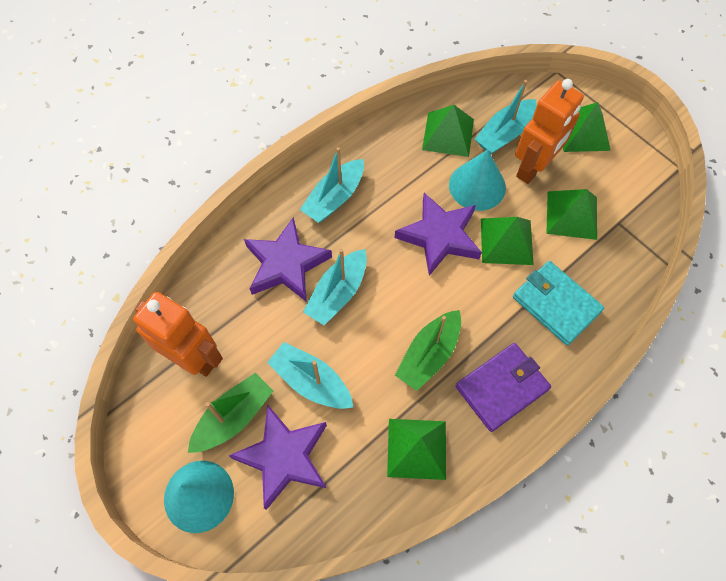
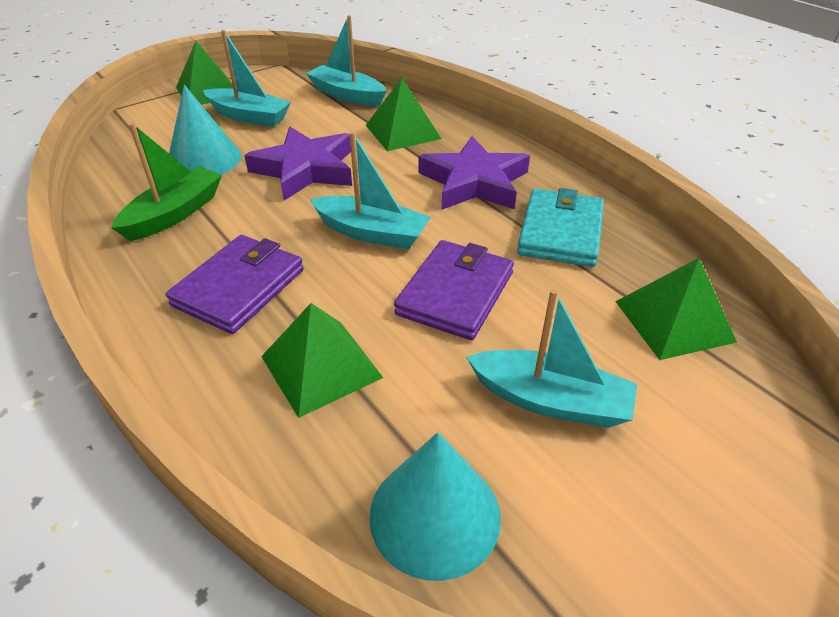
green boat: [188,373,273,453] [395,310,461,391] = 2 -> [111,123,222,241] = 1
green pyramid: [387,419,446,480] [422,105,474,157] [481,217,534,265] [546,189,597,240] [563,102,611,152] = 5 -> [176,41,233,105] [261,303,383,418] [366,78,441,151] [615,258,737,360] = 4
orange robot: [133,292,223,377] [515,79,584,184] = 2 -> none = 0
purple star: [229,405,327,510] [244,217,332,302] [395,193,482,276] = 3 -> [244,127,352,201] [418,136,530,209] = 2
purple wallet: [455,343,551,432] = 1 -> [166,235,304,334] [394,240,514,340] = 2

